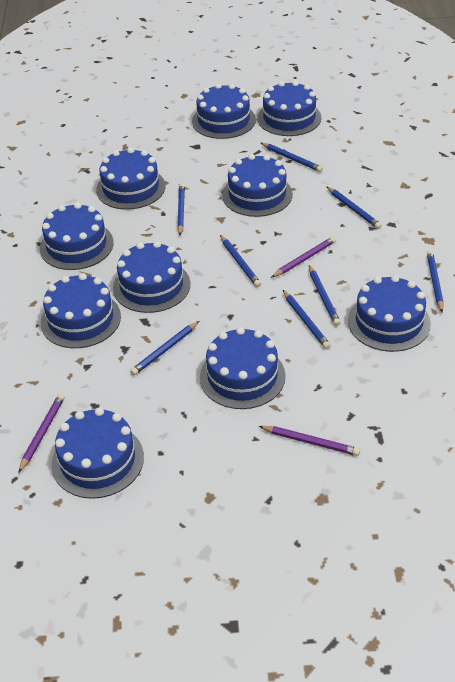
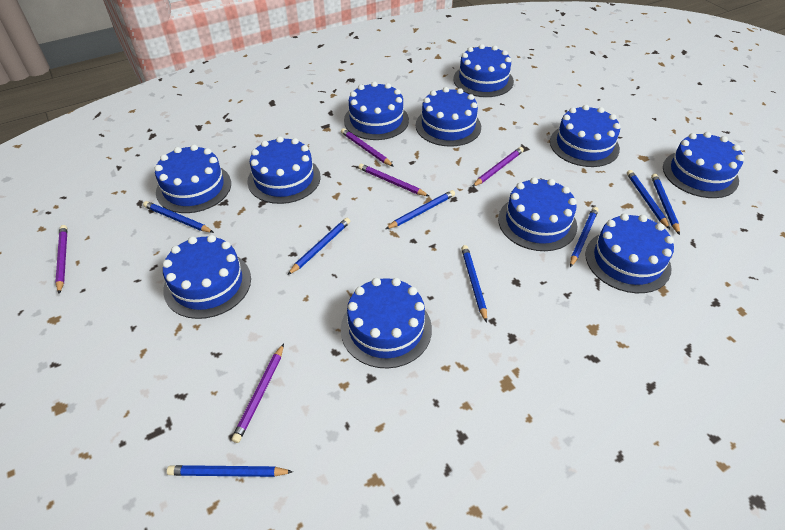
blue cake: [40,202,114,270] [41,273,121,348] [52,407,144,499] [96,148,165,210] [113,241,190,313] [192,83,256,139] [200,327,286,409] [222,154,293,217] [257,81,321,136] [348,275,431,352] = 10 -> [154,144,231,213] [163,235,251,319] [247,136,321,204] [341,278,432,369] [344,81,409,140] [415,87,481,147] [453,44,514,97] [498,177,577,251] [550,105,621,167] [585,213,674,293] [663,132,744,198] = 11
purple pencil: [18,394,65,473] [259,426,360,456] [271,237,336,278] = 3 -> [55,225,67,294] [232,343,284,443] [341,128,394,167] [358,164,429,196] [472,147,524,187] = 5

